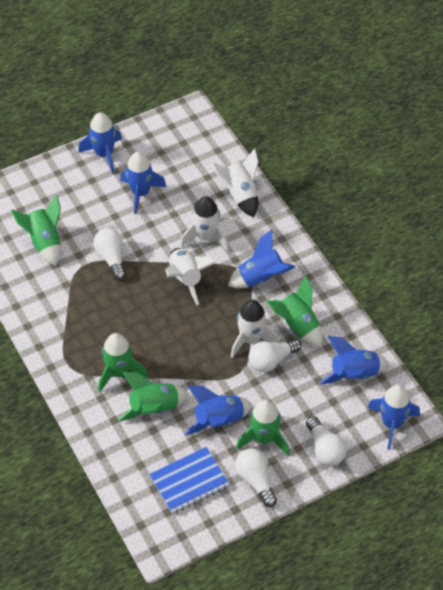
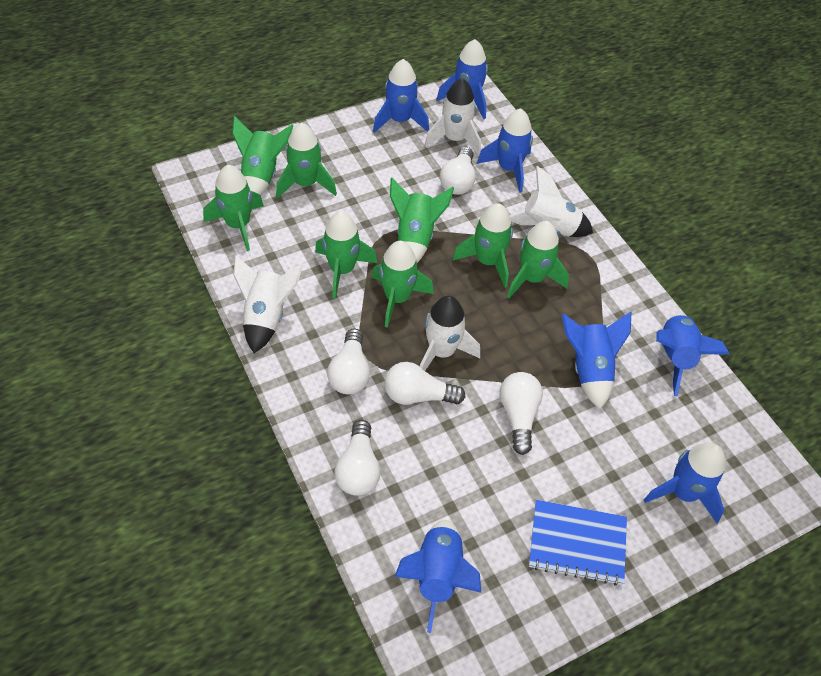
blue rocket: [78,112,122,173] [120,152,166,214] [183,385,252,435] [228,229,295,288] [319,336,388,385] [367,385,420,450] = 6 -> [373,59,429,133] [394,520,481,633] [436,39,488,119] [477,108,533,192] [562,311,631,409] [644,443,726,523] [656,314,730,397] = 7
green rocket: [11,195,61,266] [98,333,148,392] [118,372,188,421] [236,400,289,455] [266,275,323,347] = 5 -> [203,165,264,251] [232,115,294,195] [276,123,337,198] [315,211,377,299] [372,241,434,328] [390,178,454,263] [452,203,513,288] [507,221,569,298] = 8
white light bulb: [93,228,126,280] [235,448,277,507] [248,338,301,372] [306,416,347,466] = 4 -> [327,328,370,394] [334,420,381,496] [384,362,466,405] [440,147,476,195] [500,372,543,455] = 5

